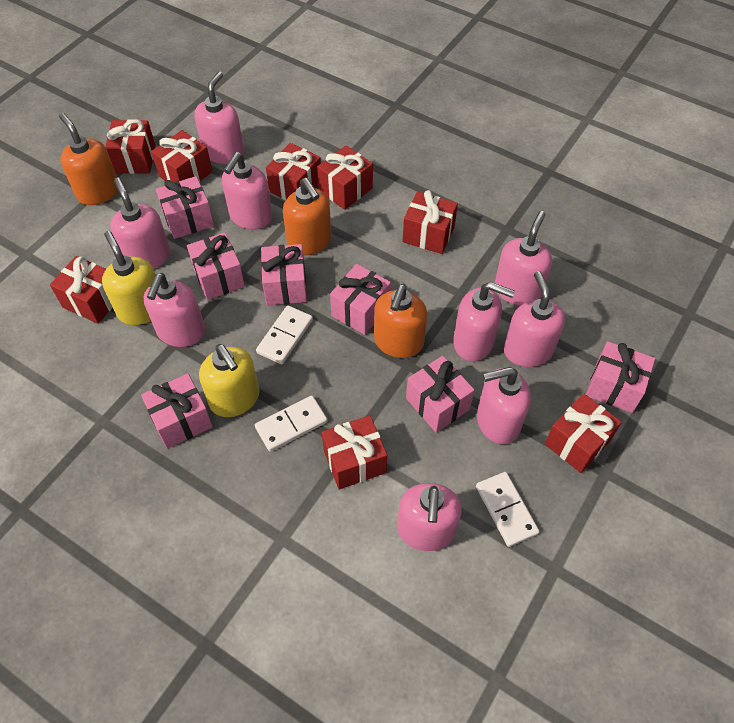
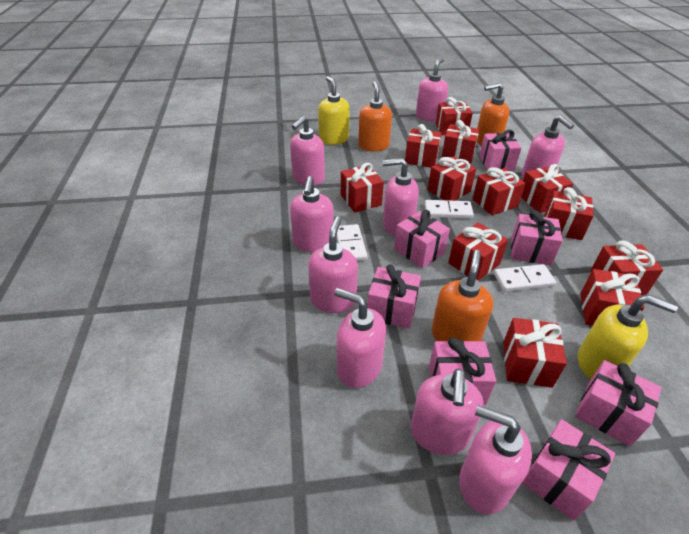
red gift: [50,256,113,324] [105,119,156,174] [151,130,213,182] [266,143,321,200] [317,145,373,210] [322,415,387,490] [403,190,458,254] [545,394,622,473] = 8 -> [341,163,384,213] [405,124,442,167] [428,156,476,201] [436,97,473,135] [441,120,480,164] [448,222,508,281] [473,167,526,215] [503,318,567,388] [521,164,573,213] [545,187,594,240] [580,269,645,326] [591,241,663,295] = 12

